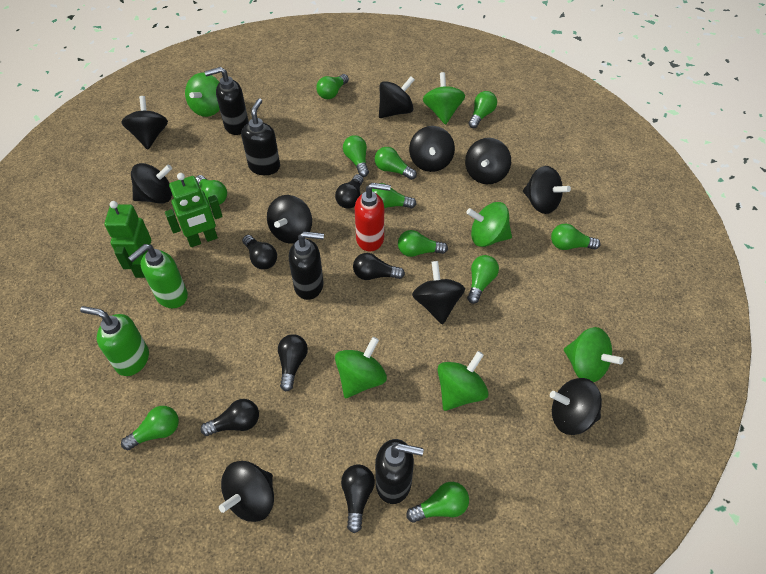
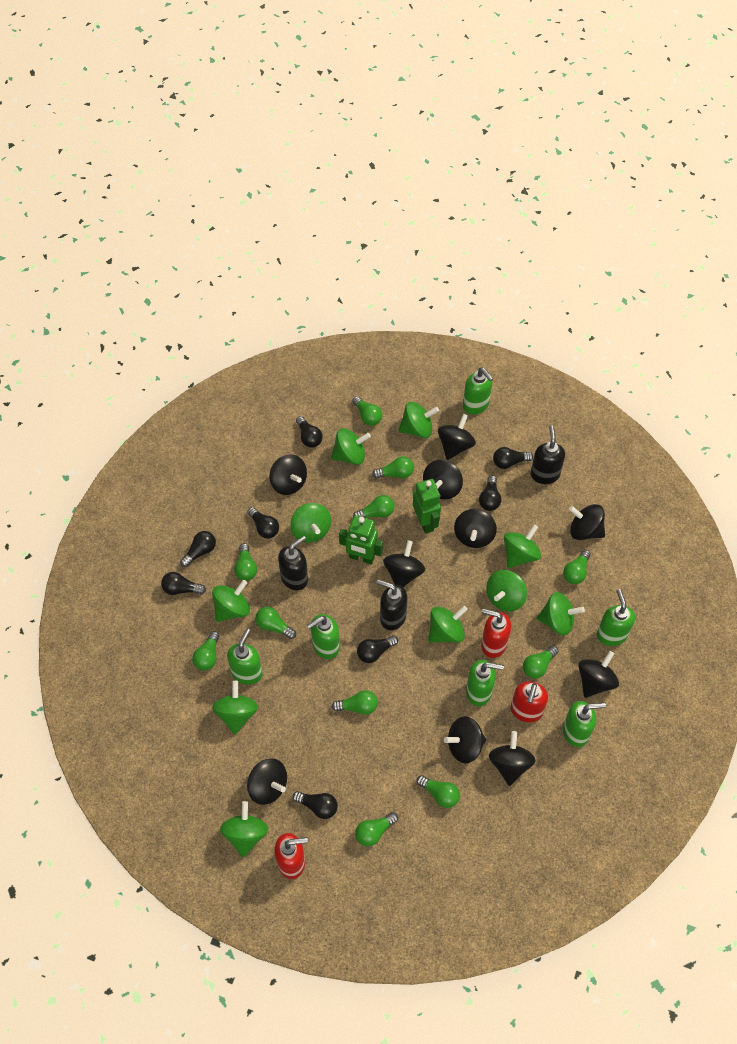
black light bulb: [201,399,259,436] [242,235,277,270] [278,334,308,391] [335,174,363,208] [341,465,375,533] [353,253,405,280] = 6 -> [161,572,206,595] [180,531,216,567] [247,507,279,538] [292,791,338,819] [296,416,323,448] [357,635,398,663] [479,475,501,511] [493,447,533,469] = 8
black soap dispenser: [205,67,249,135] [241,98,280,175] [289,232,324,300] [375,439,424,504] = 4 -> [278,536,308,590] [376,580,407,630] [531,425,565,484] = 3
green soap dispenser: [80,306,149,376] [128,244,188,308] = 2 -> [227,629,262,685] [307,614,340,659] [463,368,493,415] [466,660,504,706] [563,701,606,747] [597,589,635,646] = 6
green spinning top: [185,73,220,117] [335,337,387,398] [423,72,465,125] [438,351,488,411] [466,202,512,247] [564,327,624,382] = 6 -> [212,580,250,622] [212,681,258,735] [220,801,268,857] [290,503,331,543] [331,428,371,465] [398,402,439,438] [428,606,468,643] [486,570,527,611] [504,525,541,568] [537,592,585,636] = 10
red soap dispenser: [355,183,391,252] = 1 -> [274,833,308,879] [481,609,511,658] [511,681,548,722] = 3

